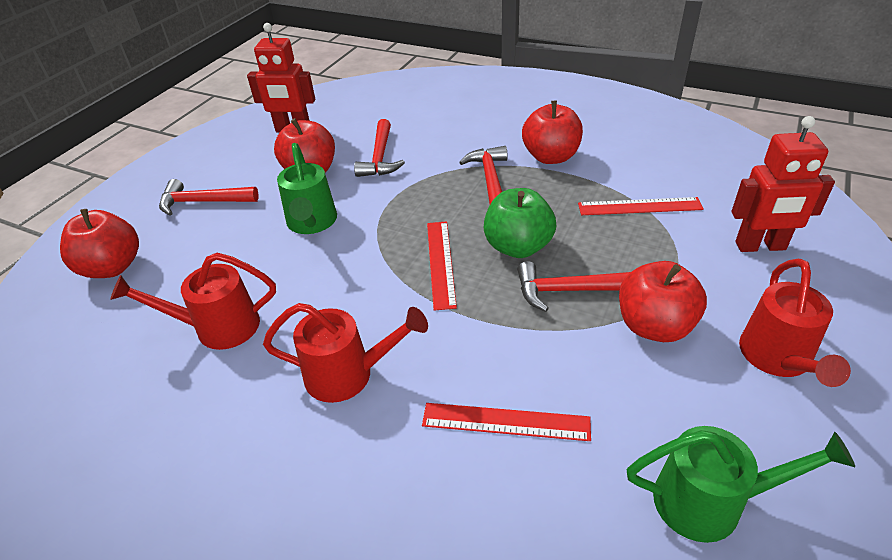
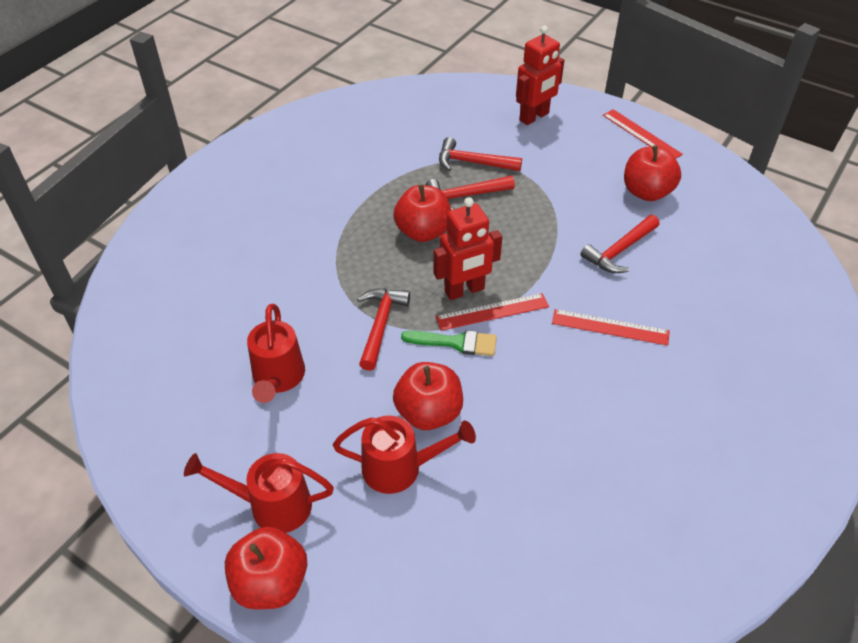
green apple: [484,188,556,258] = 1 -> none = 0
green brush: none = 0 -> [401,330,497,356] = 1
green watering can: [277,143,337,234] [627,426,855,543] = 2 -> none = 0

